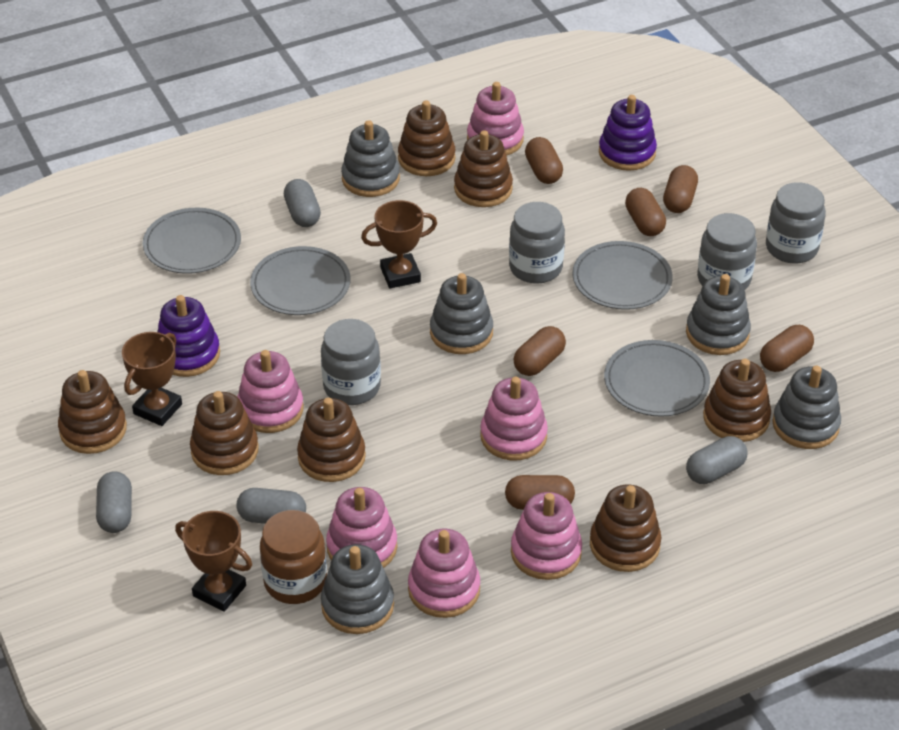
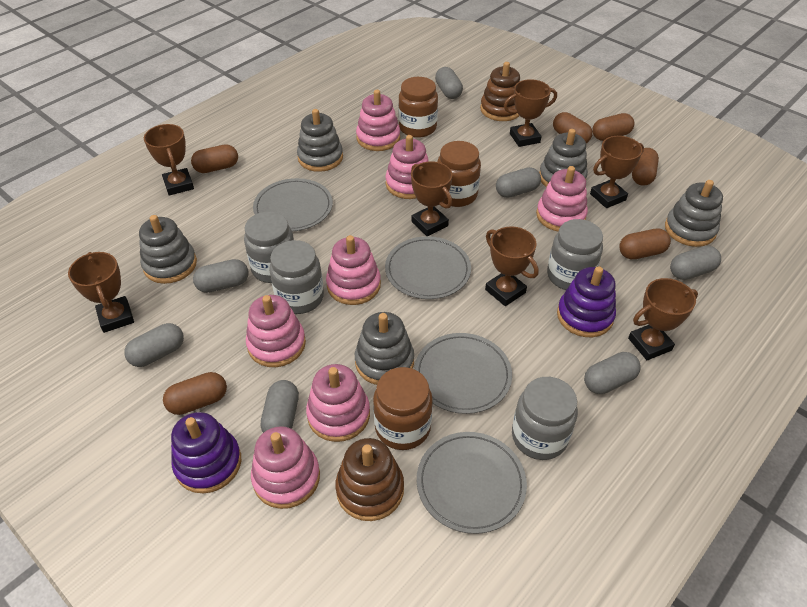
brown jar: [260,510,327,604] = 1 -> [373,367,433,450] [398,77,438,138] [437,141,481,207] = 3
brown stacking toy: [58,370,127,454] [190,391,259,475] [297,398,366,482] [398,100,456,176] [454,130,513,207] [590,484,661,572] [703,359,771,442] = 7 -> [335,438,404,521] [480,62,520,121] = 2
brown trophy: [122,332,182,426] [175,511,252,612] [361,200,437,289] = 3 -> [68,252,134,333] [144,124,194,196] [411,161,453,236] [485,226,539,306] [504,79,557,147] [590,136,644,208] [628,278,698,360] = 7
grey capsule: [96,471,132,533] [236,488,306,524] [284,179,321,227] [686,436,748,484] = 4 -> [124,323,184,367] [193,259,249,293] [261,380,299,433] [435,67,463,99] [496,167,541,198] [584,352,641,394] [670,246,721,280] = 7
pink stacking toy: [237,350,304,433] [326,487,397,568] [408,529,480,618] [467,82,524,156] [480,377,548,460] [511,492,582,580] = 6 -> [246,295,306,367] [251,426,320,509] [306,364,370,442] [326,235,381,305] [356,90,400,151] [385,135,429,199] [536,166,588,232] = 7

